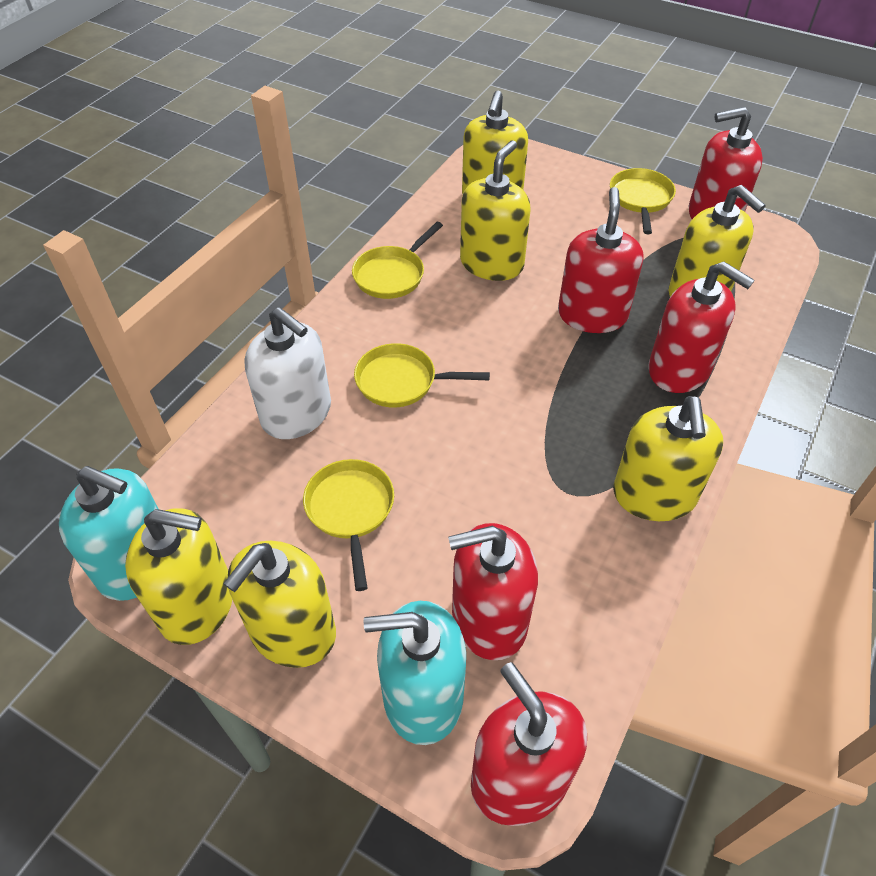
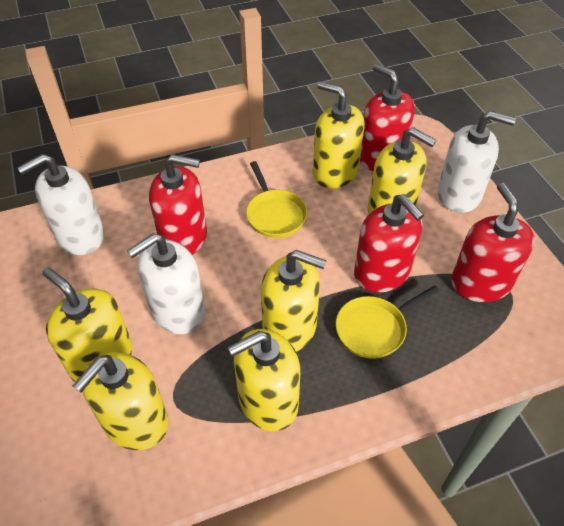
red soap dispenser: [448,523,538,660] [471,662,587,826] [558,187,643,333] [648,262,755,393] [689,107,763,219] = 5 -> [149,154,207,255] [354,194,424,292] [360,64,415,171] [451,183,535,302] = 4
turquoise soap dispenser: [59,466,158,601] [364,601,466,745] = 2 -> none = 0
white soap dispenser: [244,307,331,439] = 1 -> [17,154,104,255] [127,233,205,334] [438,111,516,213] = 3
yellow pan: [303,459,394,591] [352,222,443,299] [354,343,490,407] [610,168,676,234] = 4 -> [246,161,307,238] [336,286,440,359] = 2

